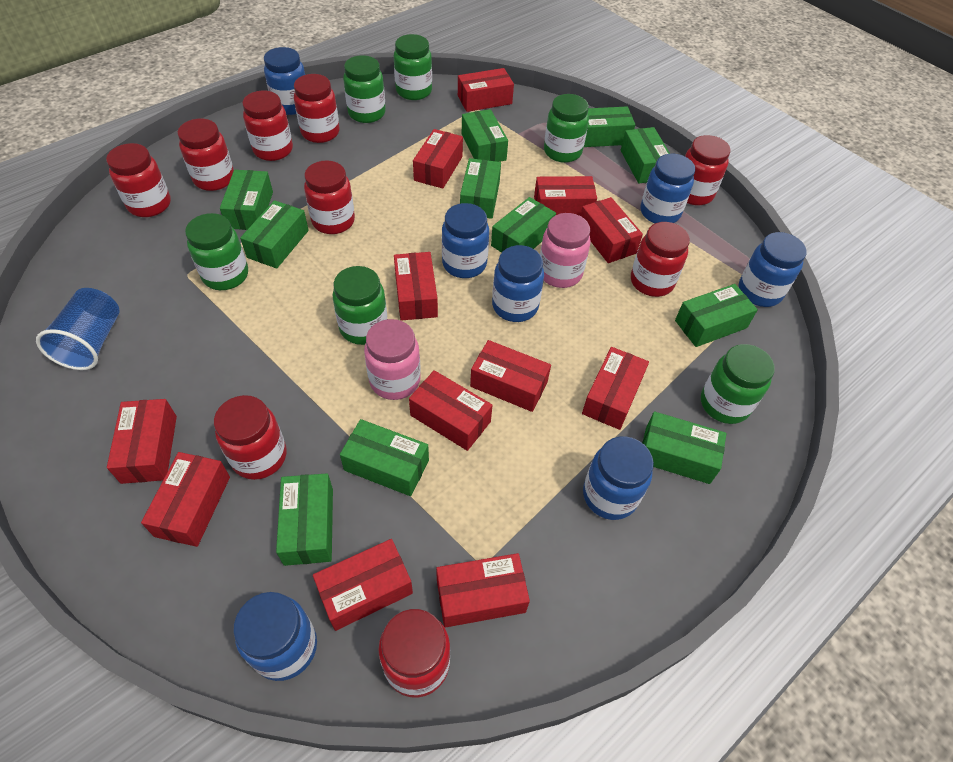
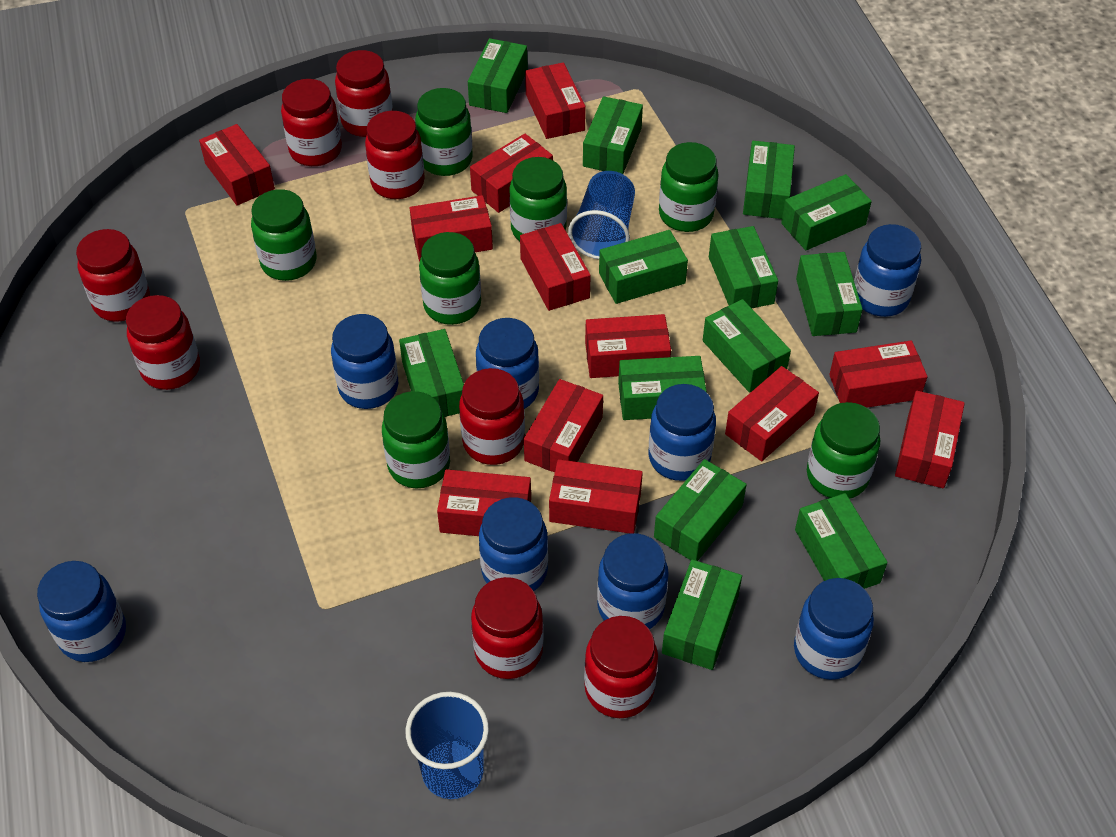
blue cup: [36,288,120,370] = 1 -> [406,692,489,799] [568,171,635,259] = 2
blue jar: [233,592,317,681] [264,47,305,115] [442,203,489,278] [492,245,544,322] [583,436,654,520] [641,154,695,223] [739,232,806,307] = 7 -> [37,561,126,662] [331,314,398,409] [476,318,539,409] [479,497,548,591] [597,533,669,629] [648,384,716,481] [794,578,874,680] [854,224,921,317] = 8
green box: [220,170,273,230] [240,200,309,269] [276,473,333,566] [340,419,429,496] [460,158,501,219] [462,109,508,162] [491,197,556,253] [584,107,635,147] [621,127,670,183] [642,411,726,484] [675,284,758,347] = 11 -> [399,329,464,417] [468,38,528,113] [583,96,643,174] [599,230,688,304] [618,356,707,420] [654,459,747,561] [662,559,742,670] [703,299,791,392] [709,226,778,308] [743,141,795,219] [781,174,872,250] [795,493,888,589] [796,252,863,336] = 13
green jar: [185,213,248,290] [333,266,387,345] [343,55,386,123] [394,34,432,100] [544,94,589,163] [701,344,775,424] = 6 -> [251,189,316,281] [382,391,450,488] [415,88,473,176] [419,232,481,325] [509,157,567,241] [659,142,719,232] [807,402,880,499] = 7
pink jar: [364,319,421,400] [540,213,591,288] = 2 -> none = 0
red jar: [106,143,171,217] [178,118,234,191] [214,395,287,480] [242,91,293,161] [294,74,340,143] [304,160,355,234] [378,609,450,698] [631,222,690,297] [685,135,730,205] = 9 -> [76,229,150,322] [126,295,200,390] [281,79,342,166] [335,50,393,137] [365,111,425,199] [459,368,525,465] [471,577,543,679] [584,616,658,718] = 8

